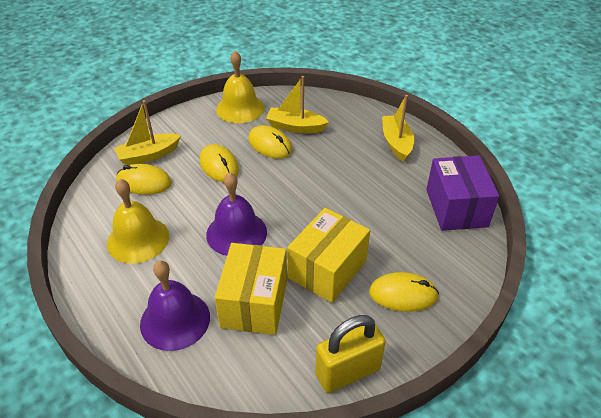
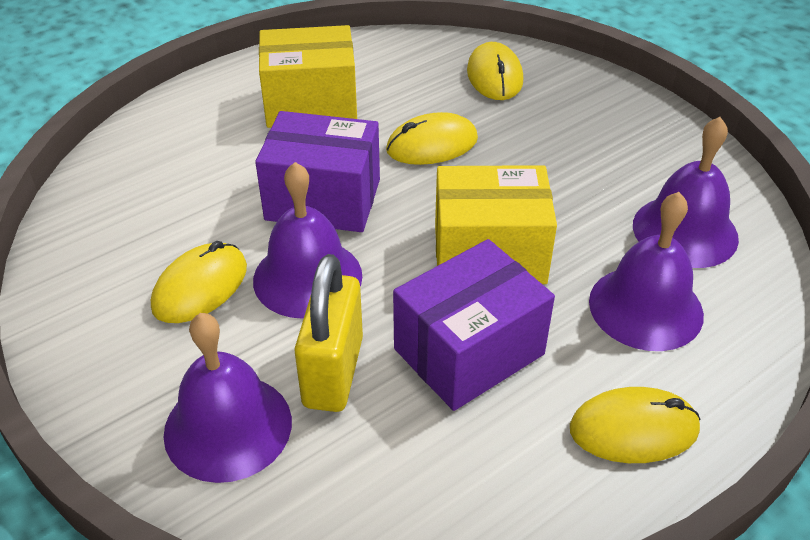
purple bell: [140,261,210,351] [206,172,267,256] = 2 -> [163,313,292,483] [253,162,362,319] [589,192,704,351] [633,117,739,268] = 4
purple box: [426,156,499,231] = 1 -> [255,111,380,232] [393,239,555,411] = 2
yellow bell: [107,179,169,264] [216,51,264,123] = 2 -> none = 0
yellow boat: [114,100,181,165] [266,76,329,133] [382,95,414,162] = 3 -> none = 0

